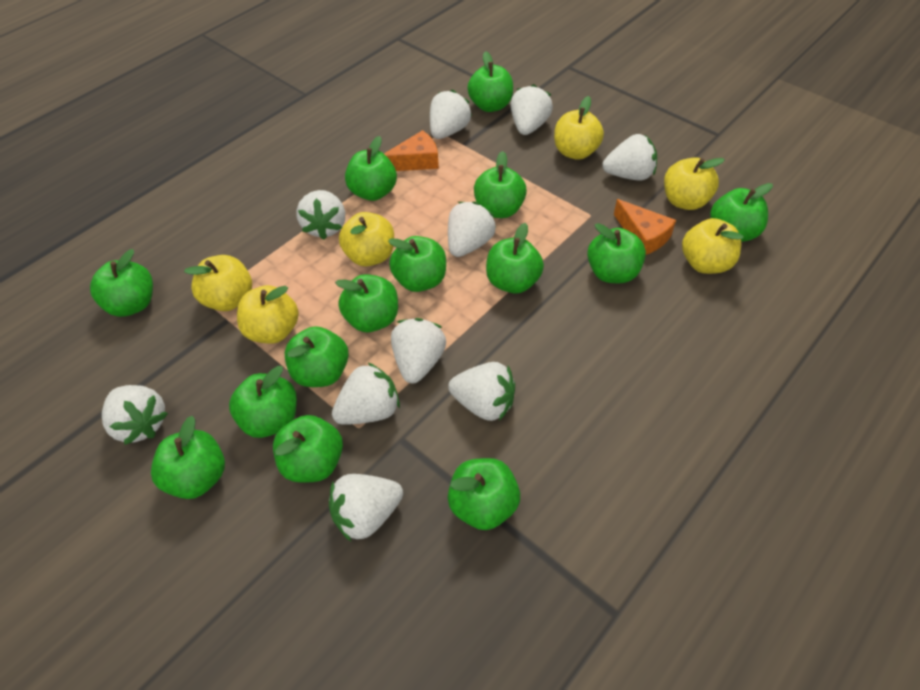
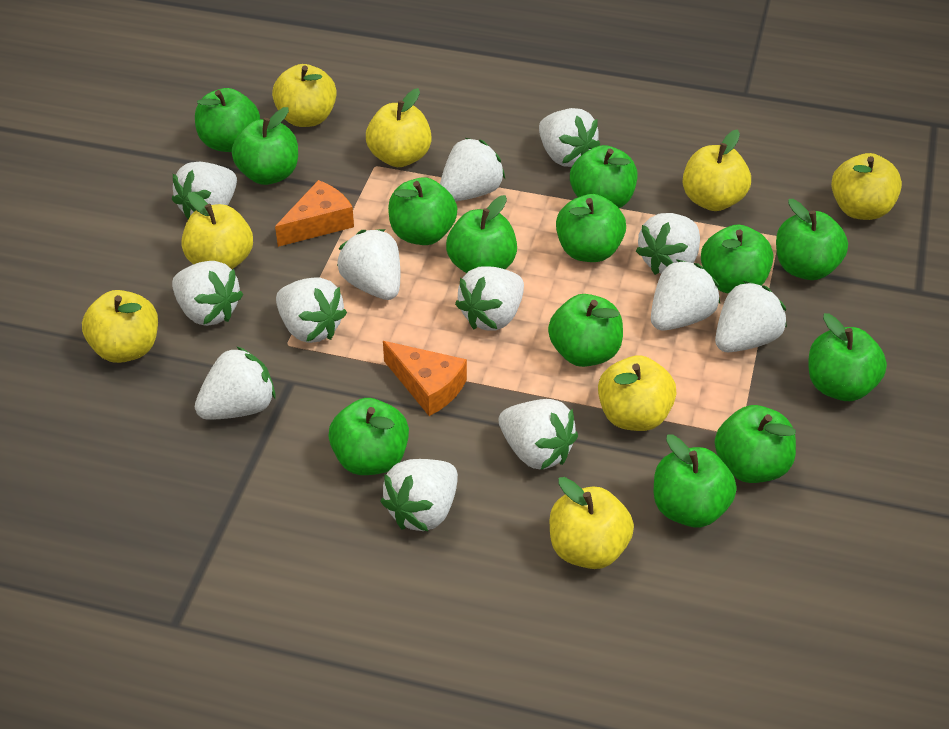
green apple: [90,249,153,317] [151,416,225,499] [229,366,297,438] [273,415,343,483] [284,326,349,387] [335,274,398,332] [345,136,397,201] [388,236,446,292] [448,458,520,530] [467,51,513,112] [474,151,527,218] [486,223,544,294] [587,223,646,283] [710,183,773,242] = 14 -> [195,88,260,152] [232,107,298,185] [328,398,409,475] [388,177,457,245] [446,195,517,273] [548,294,623,367] [556,194,626,262] [570,145,638,208] [654,434,737,527] [701,224,773,293] [715,405,796,483] [776,199,848,280] [808,313,887,401] = 13
white strawberry: [102,385,168,445] [296,190,345,240] [329,474,403,541] [332,363,400,425] [391,318,446,383] [430,90,472,139] [448,202,496,257] [448,362,515,421] [511,84,553,135] [603,134,657,180] = 10 -> [172,162,237,219] [172,261,243,326] [195,346,276,420] [276,277,347,343] [337,229,400,300] [380,459,458,531] [440,138,505,201] [455,266,524,331] [499,399,578,470] [539,108,600,167] [636,213,700,275] [651,260,720,331] [715,281,787,352] = 13
yellow apple: [184,255,252,311] [237,285,299,344] [339,212,394,267] [554,96,604,160] [664,157,725,210] [682,218,744,274] = 6 -> [82,290,158,363] [182,192,253,269] [272,64,337,127] [366,88,432,167] [550,477,634,569] [598,355,677,431] [683,130,751,211] [831,153,902,220] = 8

